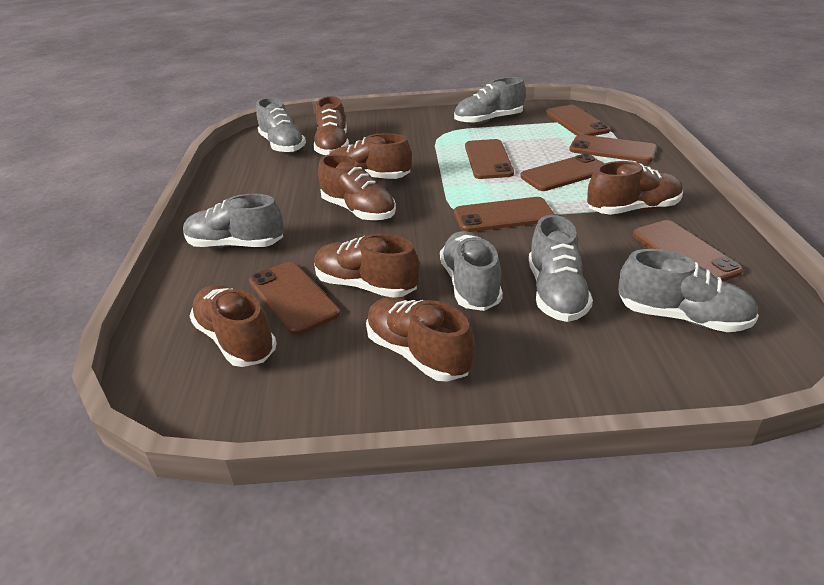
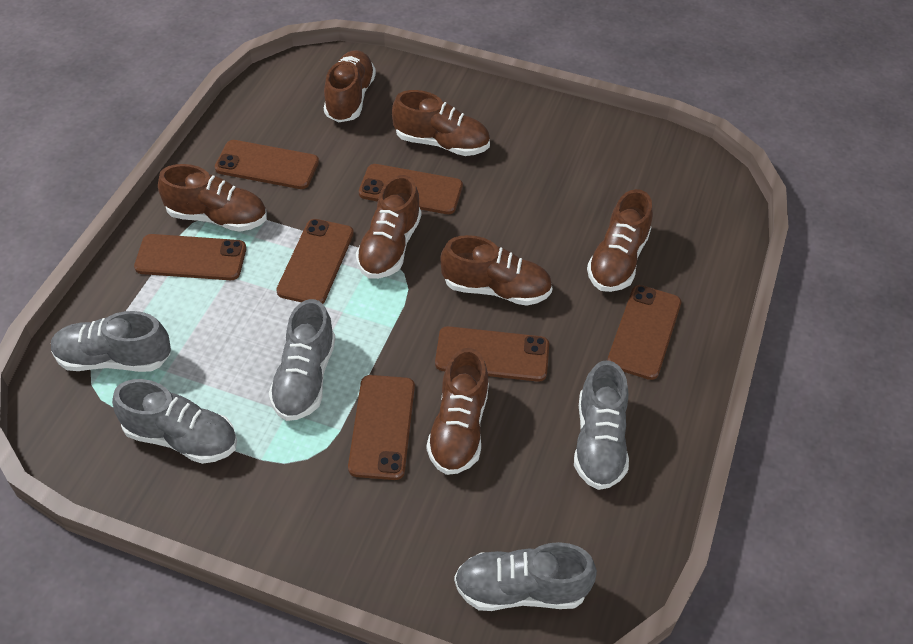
grey shoe: [183,194,284,248] [256,97,306,153] [440,231,503,311] [454,77,526,124] [529,215,593,322] [618,249,759,332] = 6 -> [51,311,171,372] [112,379,237,464] [269,299,335,421] [454,542,597,611] [574,360,629,490] = 5

